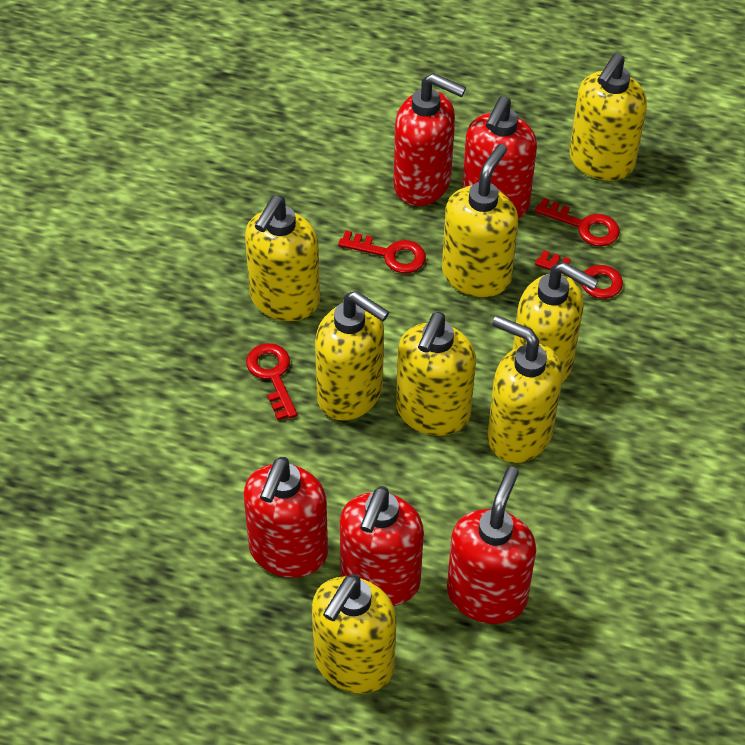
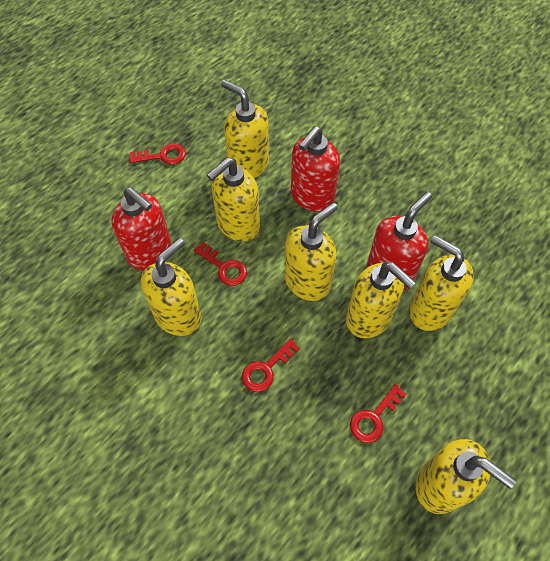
red soap dispenser: [244,457,328,578] [340,486,424,606] [393,73,466,206] [447,467,536,624] [462,96,537,219] = 5 -> [111,187,171,270] [291,126,340,212] [367,192,432,290] = 3
yellow soap dispenser: [245,196,320,321] [312,574,397,694] [315,291,389,421] [396,312,476,436] [442,144,518,297] [487,315,563,463] [513,262,599,383] [569,53,647,181] = 8 -> [141,238,202,336] [207,157,260,242] [221,80,269,178] [284,203,338,301] [346,262,416,338] [409,235,474,331] [416,439,516,514] = 7

